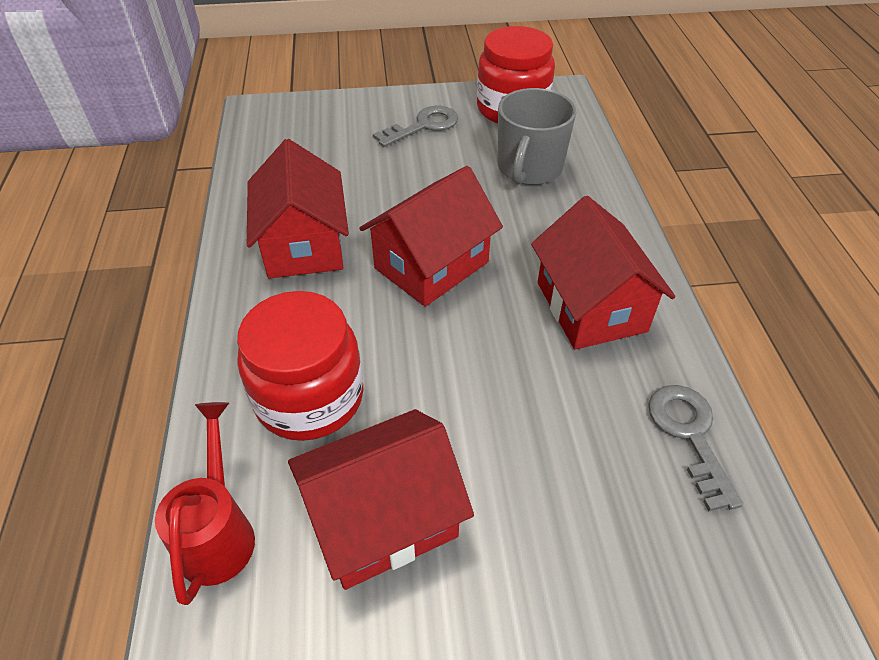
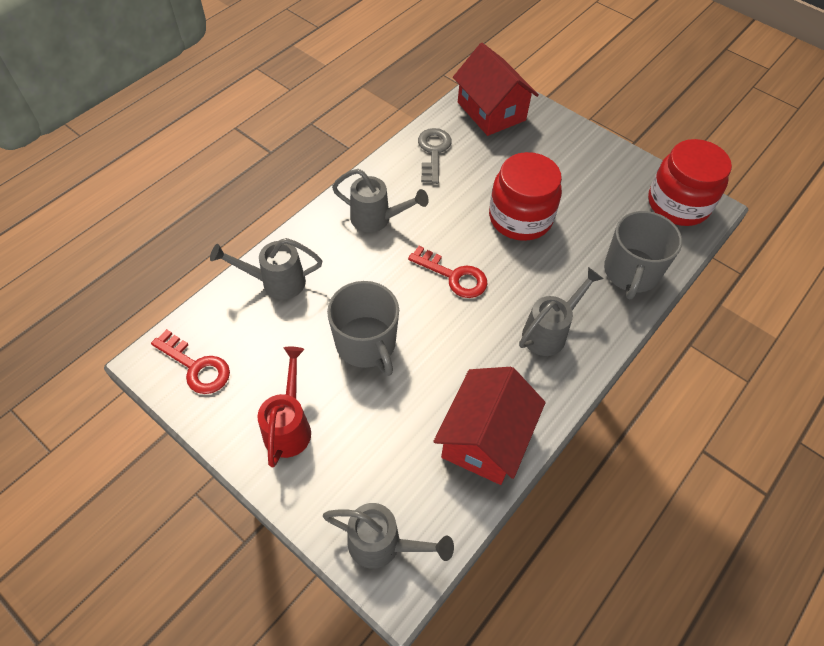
grey key: [373,106,458,147] [648,385,743,511] = 2 -> [418,128,452,184] = 1
grey mug: [498,88,576,185] = 1 -> [327,281,399,376] [604,211,682,299] = 2
grey watering can: none = 0 -> [210,238,322,300] [323,503,454,569] [332,169,429,233] [519,267,603,356] = 4
red house: [247,139,349,279] [288,409,474,590] [360,166,503,307] [531,196,675,350] = 4 -> [433,367,546,485] [453,43,539,136] = 2
red key: none = 0 -> [151,329,230,394] [408,246,488,298] = 2

